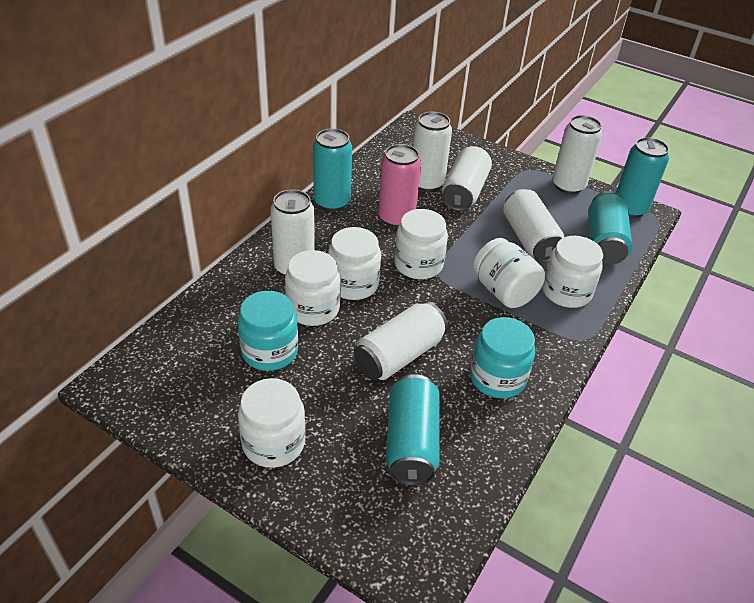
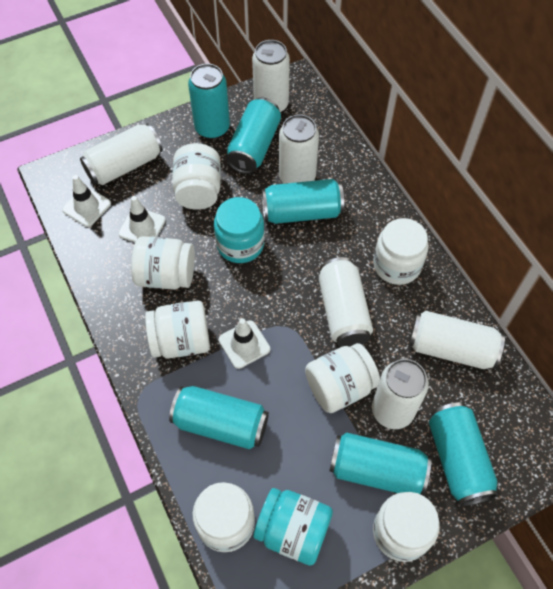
pink can: [378,144,421,228] = 1 -> none = 0
turquoise can: [313,128,352,211] [386,374,440,486] [589,191,632,264] [616,137,669,218] = 4 -> [169,386,269,449] [188,64,230,139] [226,97,281,174] [262,179,344,224] [329,432,432,495] [429,402,498,506] = 6
white jar: [238,378,306,468] [285,250,341,326] [328,227,381,300] [394,209,448,279] [473,238,545,308] [542,236,603,308] = 6 -> [131,236,195,290] [145,301,210,359] [172,143,221,210] [193,482,255,552] [305,343,380,413] [373,218,429,285] [373,492,440,562] = 7
white traffic cone: none = 0 -> [62,175,111,227] [119,196,166,242] [219,318,270,369] = 3

